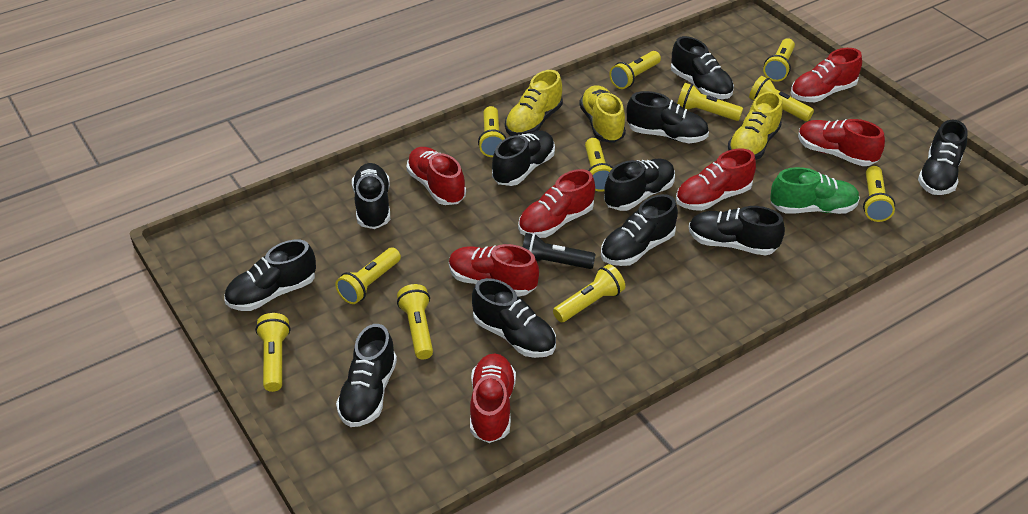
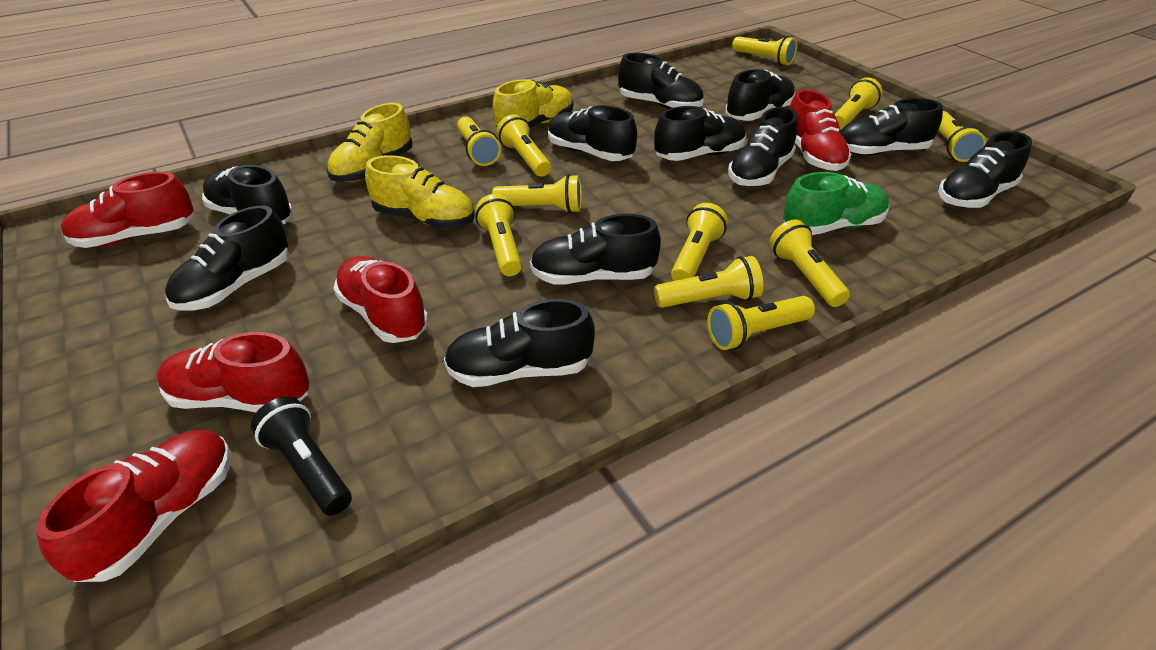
red shoe: [406,147,466,205] [449,244,539,297] [470,353,516,443] [518,169,595,238] [676,148,756,211] [791,48,862,102] [798,119,885,166] = 7 -> [36,430,231,582] [61,172,194,248] [157,332,309,412] [333,256,428,343] [789,90,851,171] = 5

